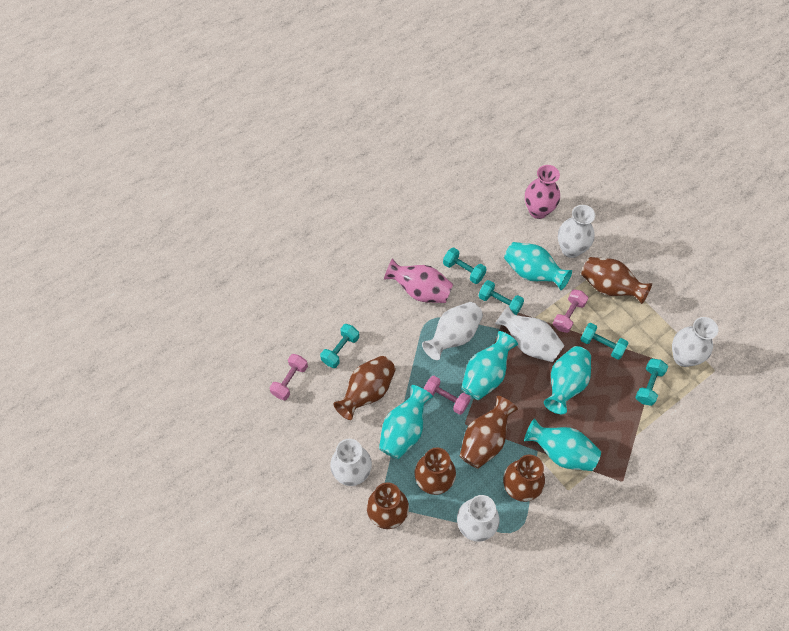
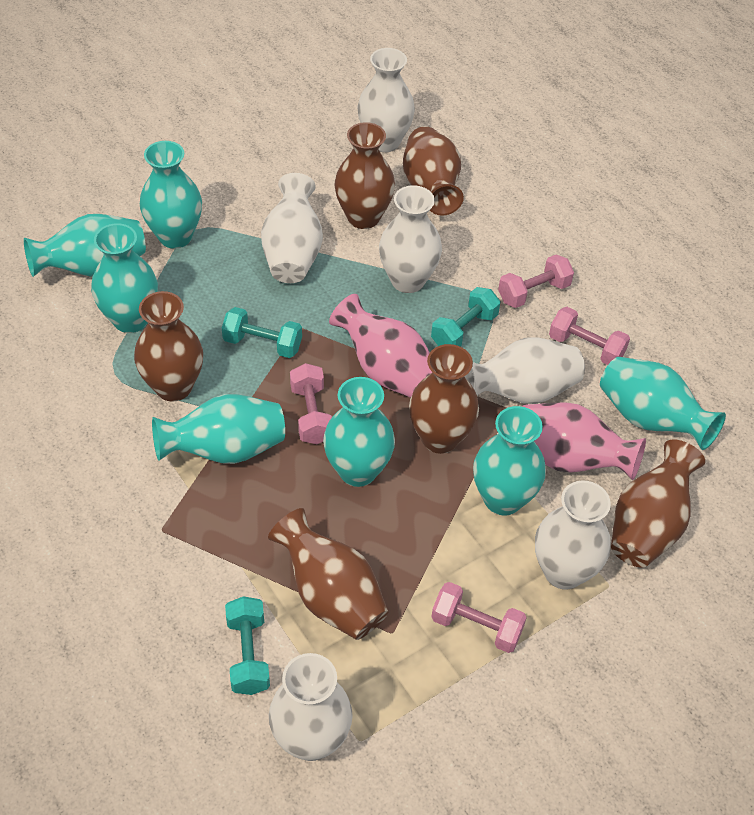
pink dumbbell: [270,354,308,400] [424,376,471,415] [553,289,588,333] = 3 -> [290,363,332,444] [432,582,527,653] [498,254,574,308] [549,307,630,365] = 4
turquoise dumbbell: [320,324,359,368] [443,248,486,284] [479,280,524,315] [580,323,629,360] [635,359,668,406] = 5 -> [222,307,302,358] [225,596,270,695] [431,287,500,347] = 3
turquoise vase: [379,385,433,459] [461,331,518,400] [504,242,572,290] [524,418,601,471] [544,346,591,414] = 5 -> [24,214,146,277] [91,223,158,333] [140,141,202,249] [152,394,285,464] [323,377,395,487] [473,406,546,516] [600,357,726,450] = 7

